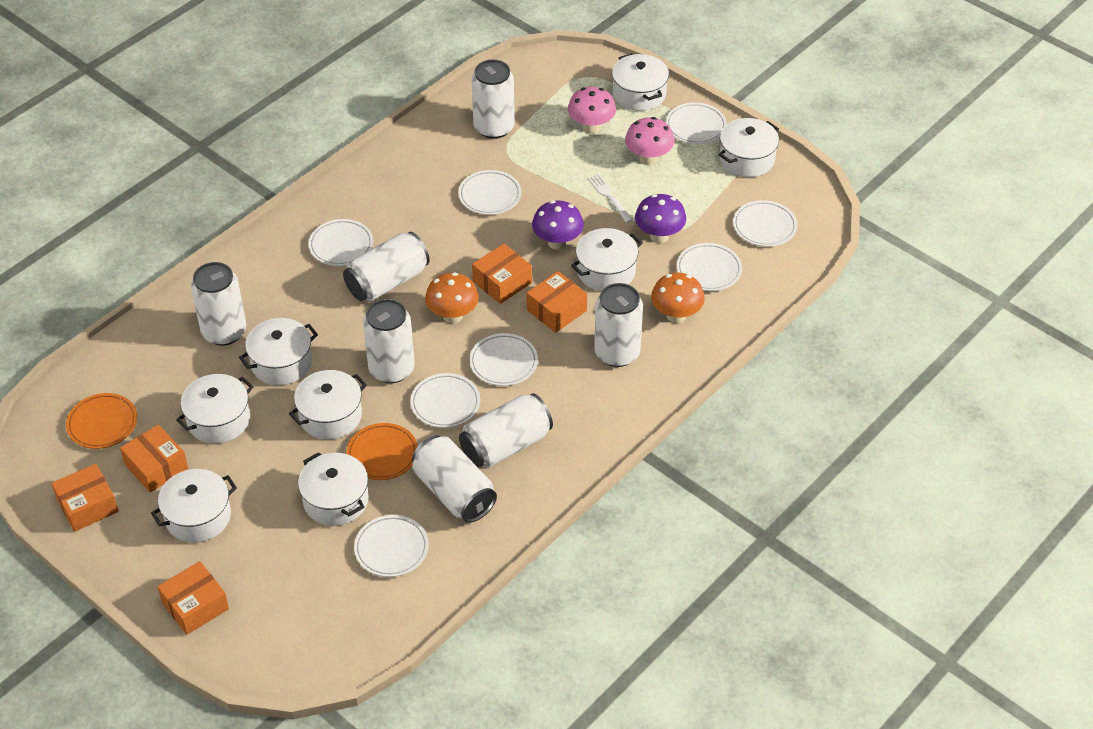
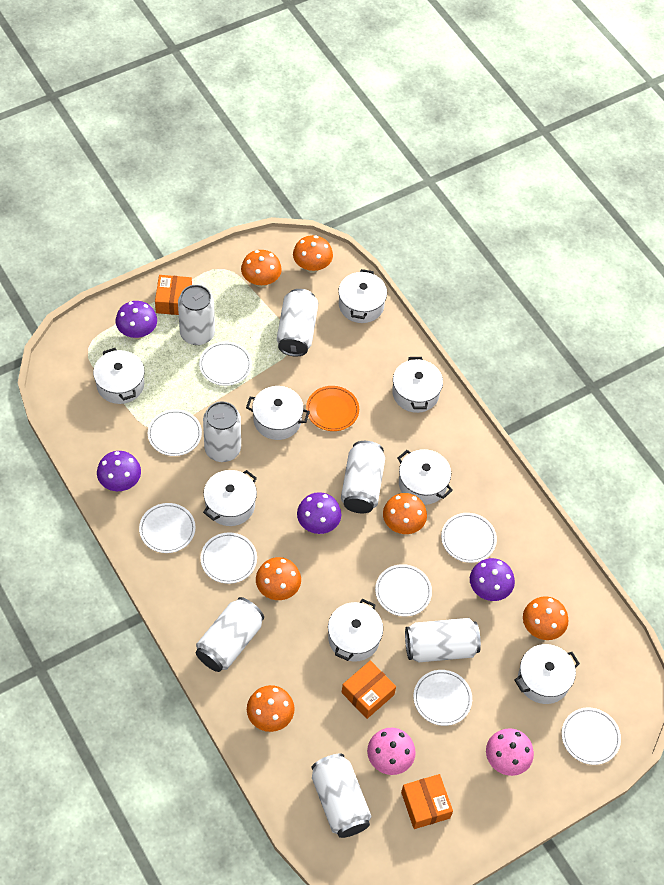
orange box: [51,464,119,532] [120,424,188,492] [157,561,229,635] [472,244,532,304] [527,271,587,333] = 5 -> [155,275,192,315] [341,660,396,719] [401,774,453,829] = 3
orange mushroom: [425,272,479,324] [651,273,705,323] = 2 -> [241,250,282,288] [247,685,294,732] [256,557,301,600] [293,235,333,273] [383,493,427,534] [523,596,568,640] = 6
orange plate: [66,393,137,449] [346,423,418,480] = 2 -> [306,386,359,431] = 1
purple mushroom: [532,200,584,250] [635,194,686,243] = 2 -> [97,451,141,491] [116,301,157,339] [297,492,341,534] [470,558,515,601] = 4
white fork: [588,174,633,223] = 1 -> none = 0

